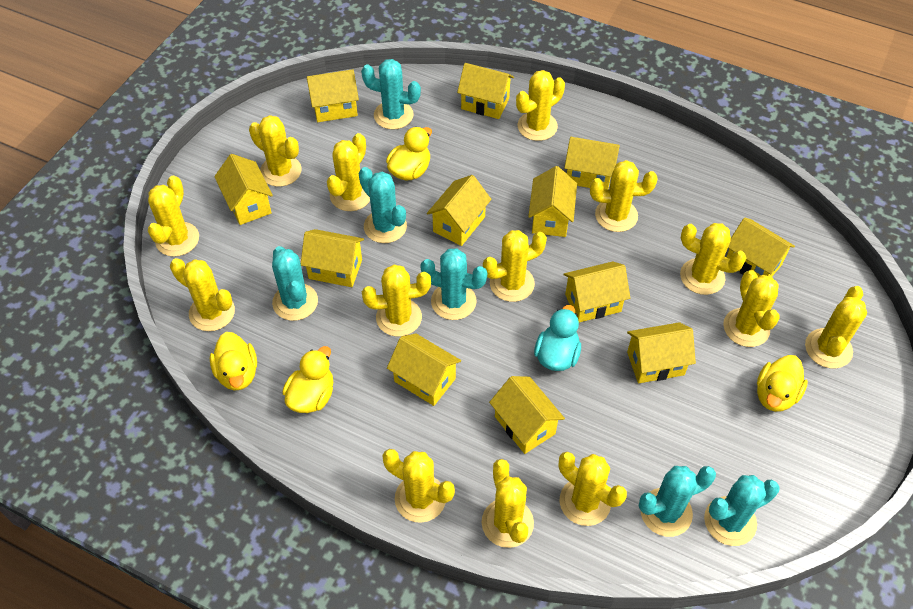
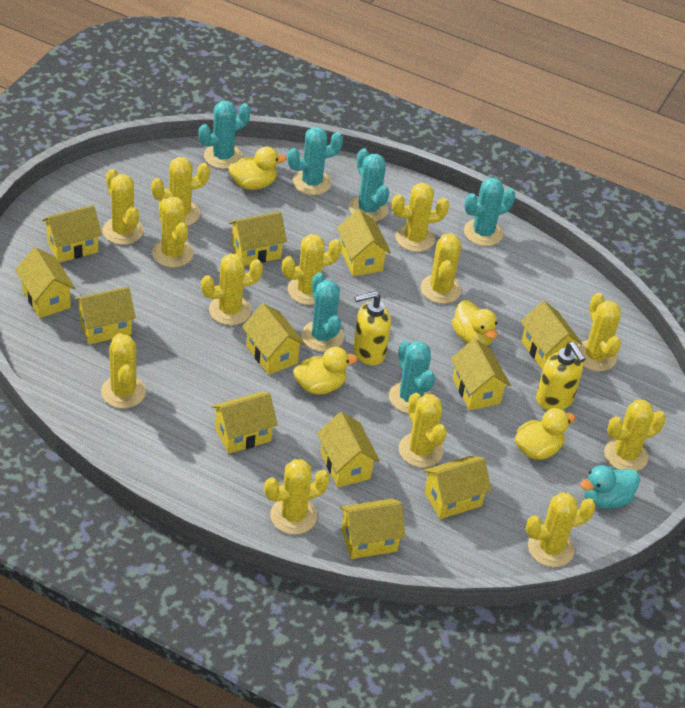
yellow cactus: [148,176,199,257] [170,258,235,331] [249,115,302,187] [327,133,370,211] [362,265,431,337] [382,449,455,523] [482,459,534,548] [483,230,547,302] [516,70,565,141] [559,452,627,526] [590,160,658,232] [680,223,746,295] [723,270,779,347] [805,286,867,369] = 14 -> [101,333,146,408] [103,169,144,245] [151,157,210,226] [152,197,193,268] [201,253,263,325] [264,459,330,534] [282,234,342,305] [392,182,449,252] [399,393,447,468] [421,233,461,304] [526,492,596,567] [577,293,621,371] [604,400,666,471] = 13
yellow soap dispenser: none = 0 -> [353,291,391,365] [536,342,585,410] = 2

